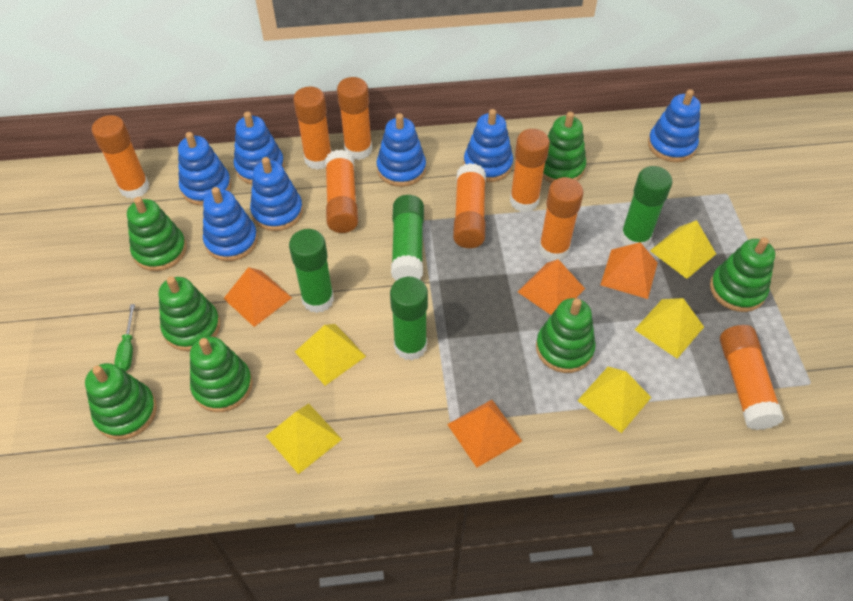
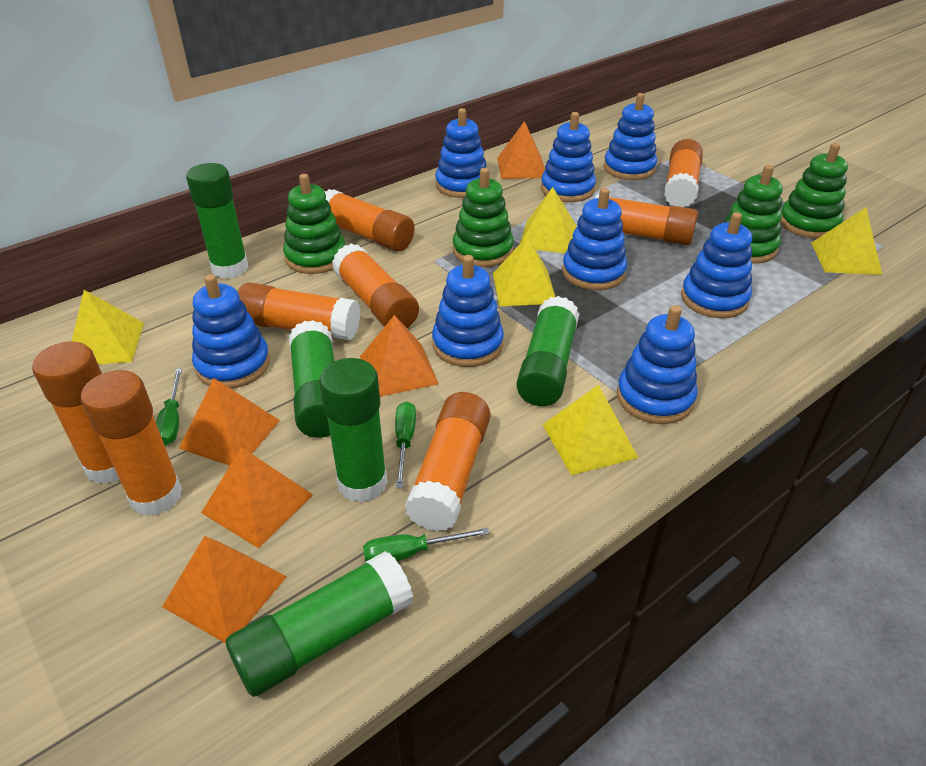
blue stacking toy: [178,132,231,206] [203,187,258,261] [234,112,285,184] [250,157,303,231] [377,113,426,187] [464,109,513,182] [648,89,701,162] = 7 -> [192,274,270,389] [432,255,504,367] [435,108,487,198] [541,112,596,202] [562,188,627,290] [604,93,657,180] [617,305,698,424] [681,212,752,318] = 8
green glue stick: [289,229,334,313] [390,277,428,360] [391,195,424,281] [620,166,672,248] = 4 -> [186,163,249,279] [226,551,414,697] [289,320,334,438] [319,358,388,503] [516,296,579,406] = 5
green screwdriver: [114,304,135,371] = 1 -> [156,368,182,446] [363,527,490,562] [395,401,416,488] = 3
green stacking toy: [85,363,157,440] [127,197,187,271] [159,276,220,351] [190,337,253,412] [536,298,596,373] [543,112,586,183] [710,237,775,312] = 7 -> [283,174,345,274] [453,168,514,267] [724,165,783,264] [780,143,848,239] = 4
orange pyramid: [223,267,292,327] [447,400,522,468] [518,259,585,315] [600,242,658,299] = 4 -> [162,536,287,643] [179,378,280,466] [201,447,313,548] [360,315,439,397] [497,121,545,179] = 5

